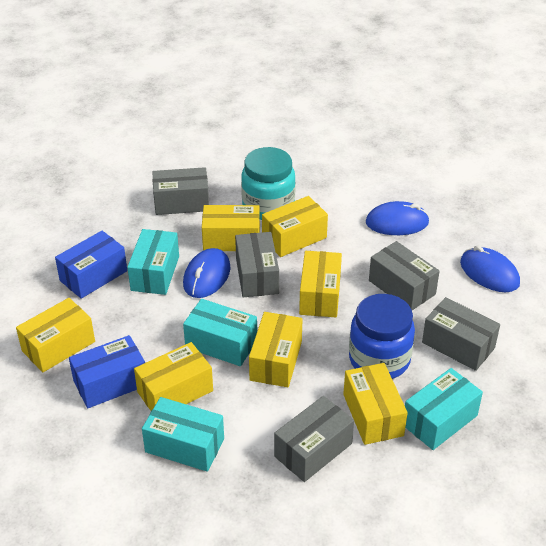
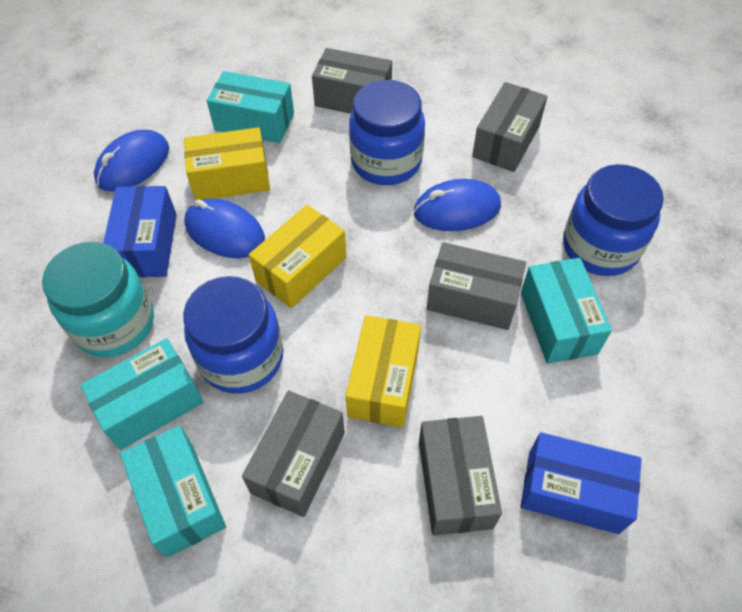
blue jar: [349,294,415,379] = 1 -> [183,276,284,394] [349,80,425,185] [563,164,664,276] = 3
yellow box: [16,298,95,372] [134,342,213,411] [202,205,260,251] [249,312,302,387] [262,196,328,257] [299,251,342,317] [343,363,408,445] = 7 -> [184,127,270,200] [249,205,346,308] [345,315,421,428] = 3

